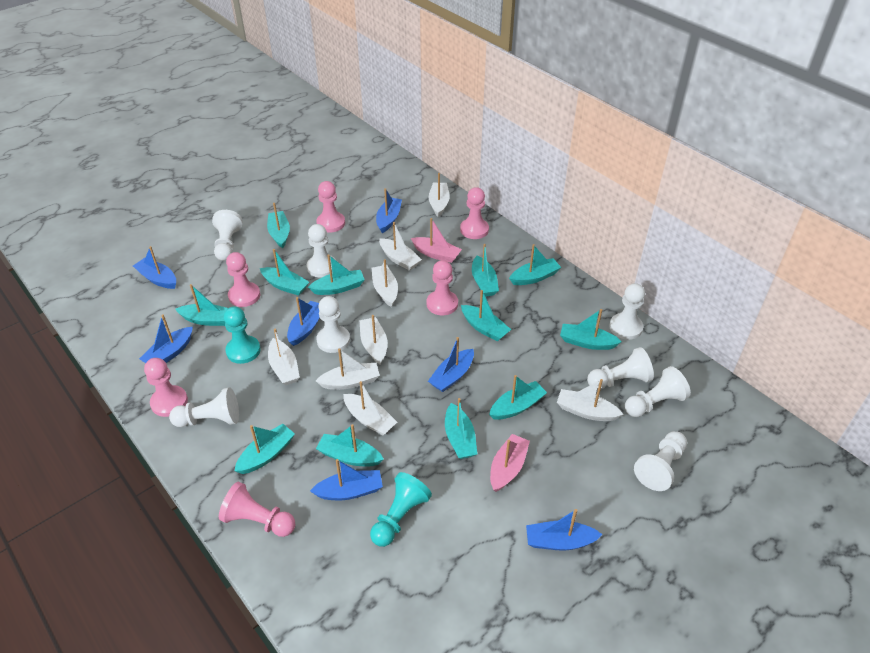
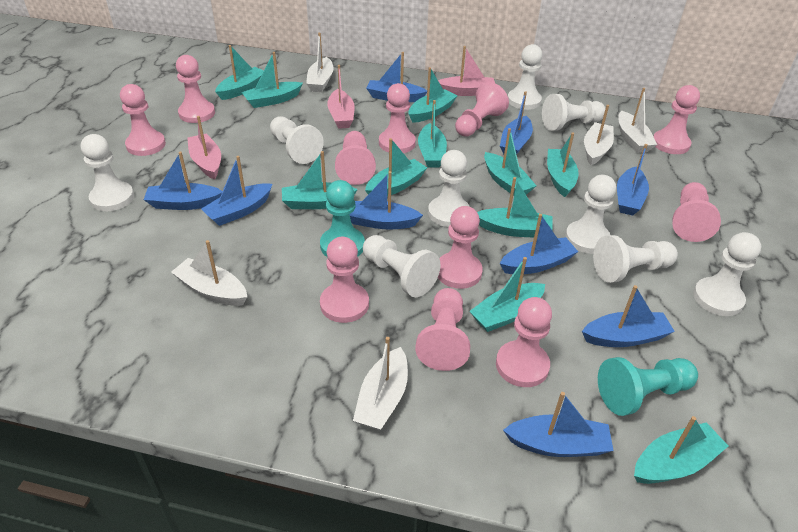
blue boat: [133,246,176,289] [139,314,193,363] [287,297,320,346] [310,459,383,500] [376,188,402,233] [428,337,474,392] [526,509,603,551] = 7 -> [144,152,223,210] [201,156,272,226] [350,171,423,229] [366,52,427,102] [500,91,533,155] [500,214,578,274] [503,392,614,457] [582,285,675,347] [617,144,649,216] = 9
pink boat: [411,218,462,263] [490,434,530,492] = 2 -> [187,116,221,180] [327,65,355,129] [438,46,495,96] = 3
pink pawn: [144,358,188,417] [219,482,295,537] [226,252,260,307] [316,181,345,233] [427,260,458,315] [460,187,489,239] = 6 -> [120,84,166,156] [176,55,215,123] [320,237,369,323] [335,131,376,185] [379,83,416,153] [415,288,470,371] [438,206,483,289] [455,82,509,137] [496,297,552,387] [653,85,700,154] [672,182,721,242] = 11
turquoise boat: [175,284,228,326] [234,424,295,474] [260,249,309,296] [267,203,290,248] [308,254,365,295] [316,424,384,466] [445,398,477,459] [461,290,511,342] [472,244,499,297] [489,375,547,420] [509,244,561,285] [560,309,622,350] = 12 -> [215,45,264,100] [242,52,303,108] [282,151,358,209] [365,138,427,196] [409,67,458,123] [418,100,447,168] [469,257,545,332] [477,177,552,237] [484,128,537,196] [547,132,579,197] [634,416,728,484] = 11
white boat: [268,328,300,385] [316,348,380,390] [343,381,397,435] [360,315,387,364] [372,259,398,307] [379,222,422,271] [429,173,450,217] [557,379,623,421] = 8 -> [171,240,247,306] [306,33,334,92] [353,337,408,430] [584,105,614,165] [618,88,657,153] = 5
white pawn: [169,387,239,427] [212,210,243,261] [307,224,336,278] [316,296,350,353] [587,347,654,390] [609,283,645,340] [625,366,691,417] [634,431,687,491] = 8 -> [81,134,134,211] [270,116,324,164] [363,235,440,297] [428,150,470,227] [508,44,543,110] [542,94,606,131] [565,175,616,254] [593,235,678,283] [693,232,761,316] = 9

